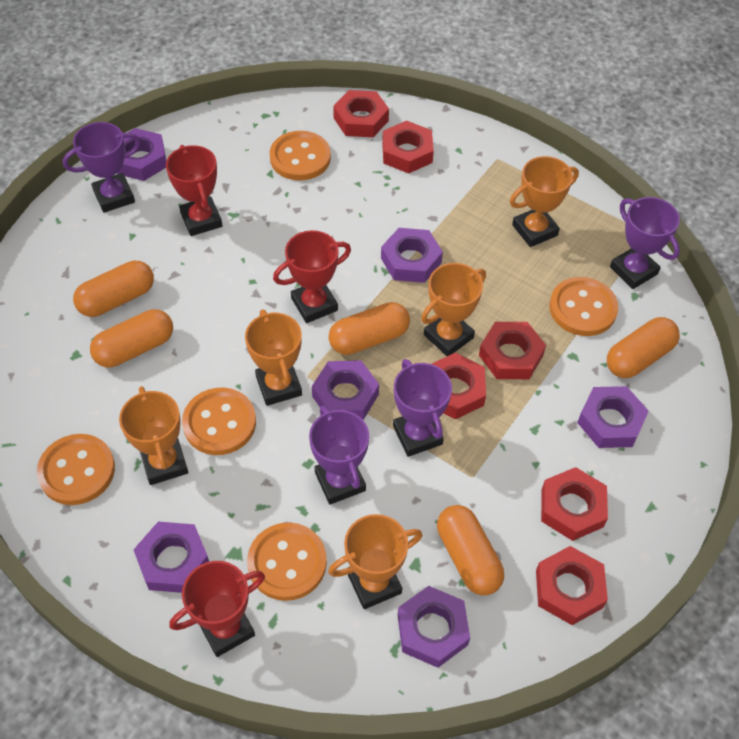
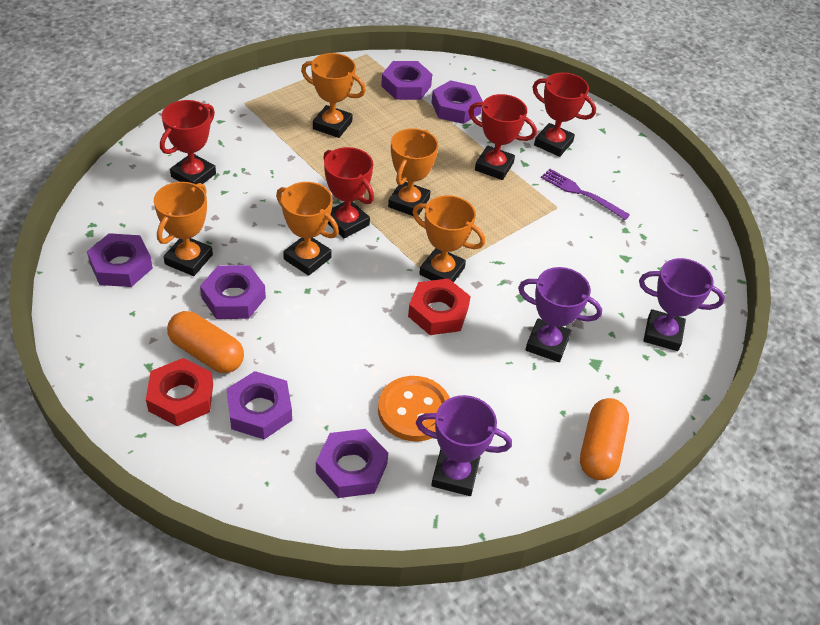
orange button: [37,434,115,505] [182,388,256,455] [247,523,327,601] [270,131,331,180] [549,277,619,336] = 5 -> [378,376,450,441] = 1
orange capsule: [73,261,154,317] [90,309,173,367] [329,302,410,355] [437,505,504,595] [607,317,680,378] = 5 -> [167,311,244,373] [580,398,629,480] = 2
purple fork: none = 0 -> [541,169,630,220] = 1
purple trophy: [63,122,140,213] [309,406,369,505] [393,359,452,457] [610,197,680,289] = 4 -> [416,395,512,496] [518,267,602,362] [639,258,725,351] = 3
red nut: [333,90,389,137] [382,121,434,173] [432,353,486,420] [479,322,546,379] [536,546,608,625] [541,467,608,541] = 6 -> [146,358,213,426] [408,278,471,335] = 2
red trophy: [166,145,222,236] [169,561,265,657] [273,230,351,323] = 3 -> [160,100,216,184] [323,147,374,238] [468,94,537,180] [533,73,596,157] = 4

